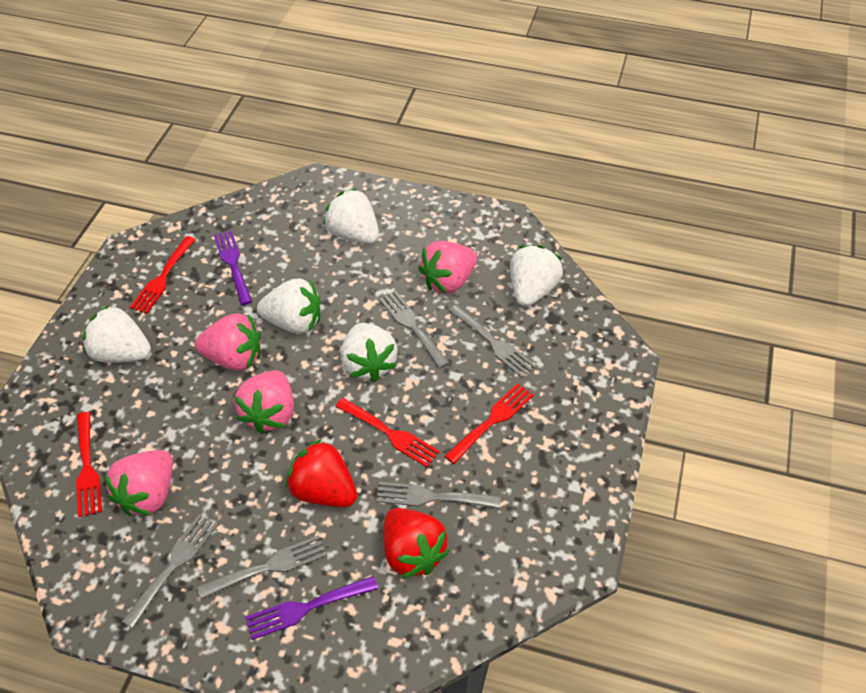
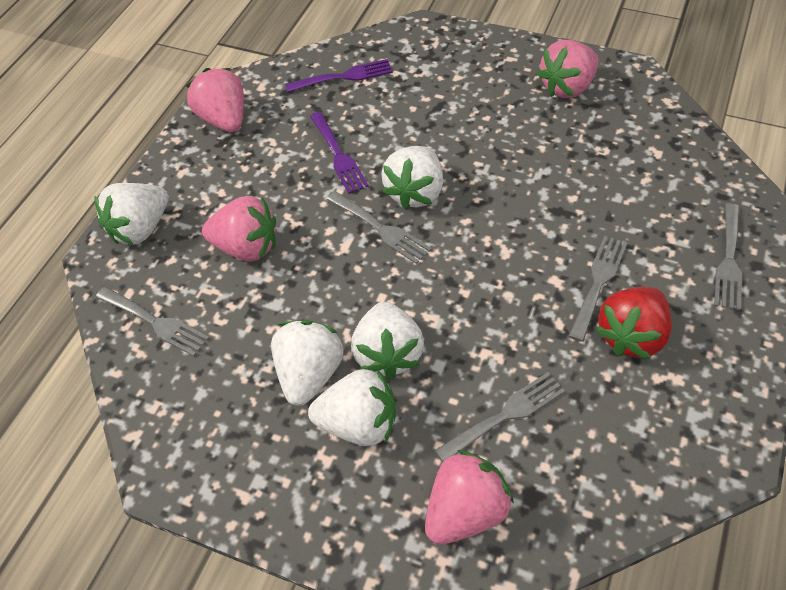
red fork: [76,412,102,517] [130,236,196,314] [335,398,440,467] [445,383,534,464] = 4 -> none = 0
red strawberry: [286,439,357,507] [383,508,450,579] = 2 -> [595,287,672,359] = 1

